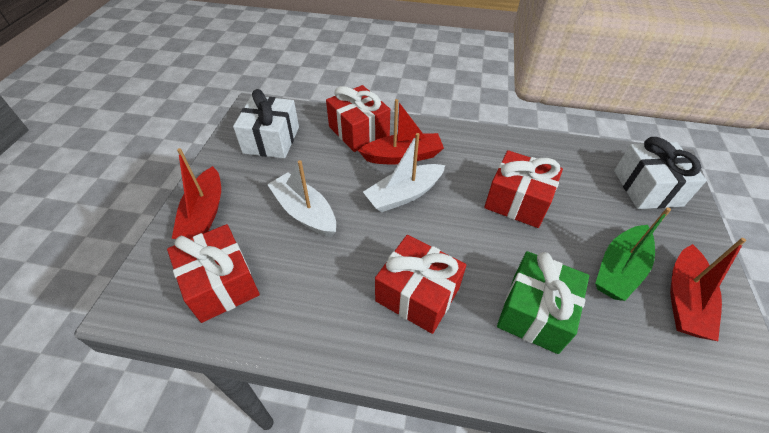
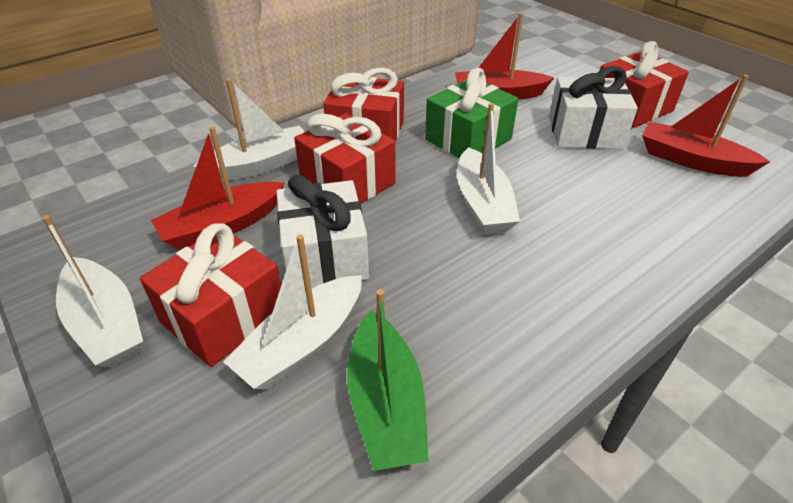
white boat: [267,160,336,237] [363,133,445,212] = 2 -> [42,215,143,367] [193,79,305,181] [223,234,362,390] [457,103,520,234] = 4

